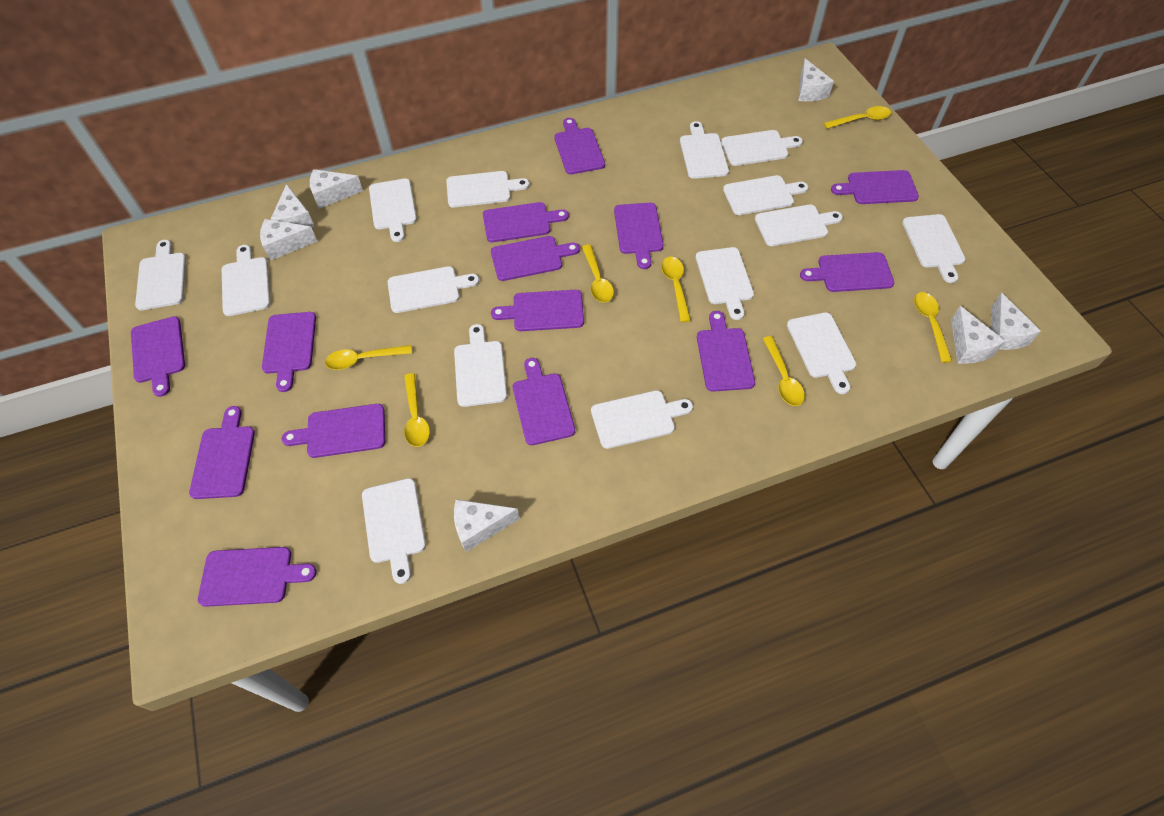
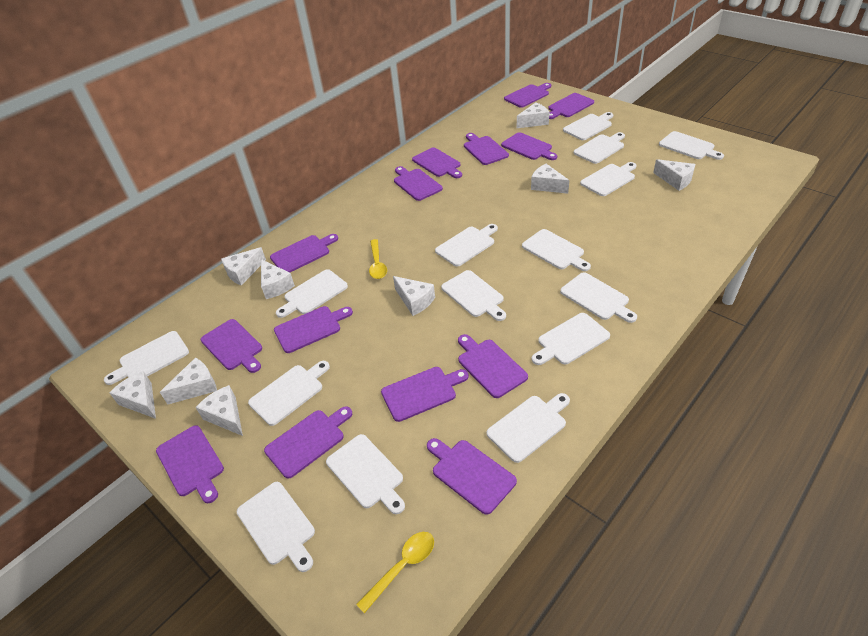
white cheese: [260,219,317,261] [271,184,314,227] [310,169,363,209] [454,499,520,552] [798,58,834,101] [951,306,1005,364] [991,293,1041,350] = 7 -> [109,371,156,419] [160,358,217,404] [196,385,243,436] [221,247,266,285] [261,259,295,299] [393,276,435,316] [517,102,549,128] [531,164,569,194] [653,159,696,191] = 9
yellow spoon: [325,345,412,370] [404,373,430,447] [582,244,614,302] [661,257,691,322] [763,336,805,406] [824,106,891,129] [914,292,952,363] = 7 -> [356,532,434,614] [369,239,387,279] = 2

